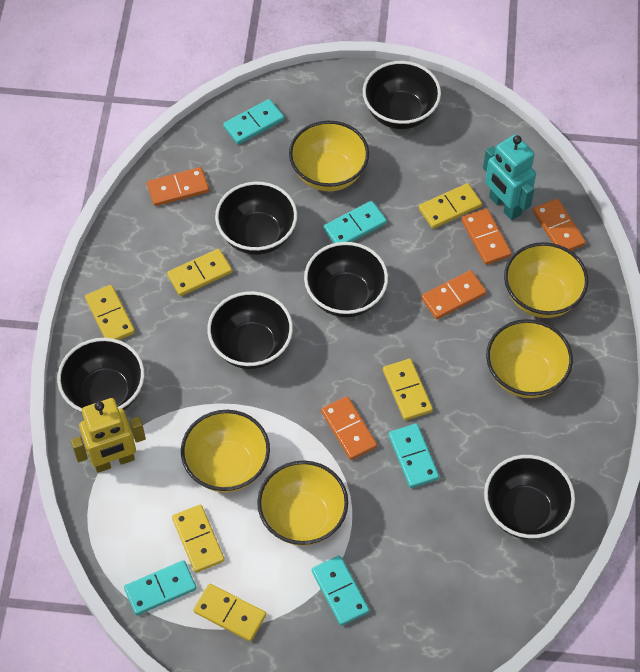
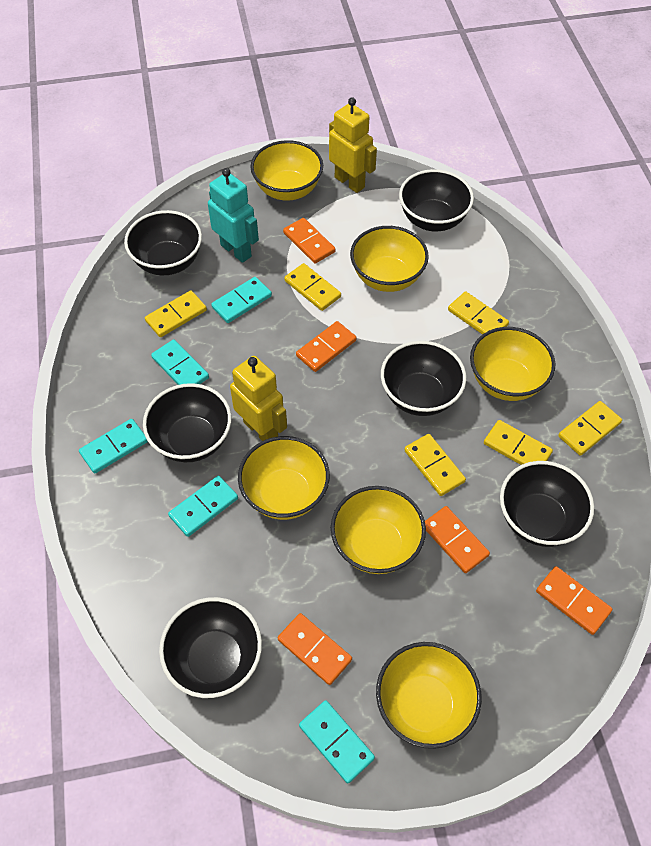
yellow bowl: [181,410,270,493] [257,460,348,546] [289,121,369,191] [486,319,573,398] [504,242,588,318] = 5 -> [238,436,330,520] [250,140,323,201] [331,486,426,574] [350,226,429,292] [376,642,482,749] [470,327,555,401] = 6
yellow robot: [71,398,146,473] = 1 -> [230,356,287,441] [329,97,377,193] = 2

